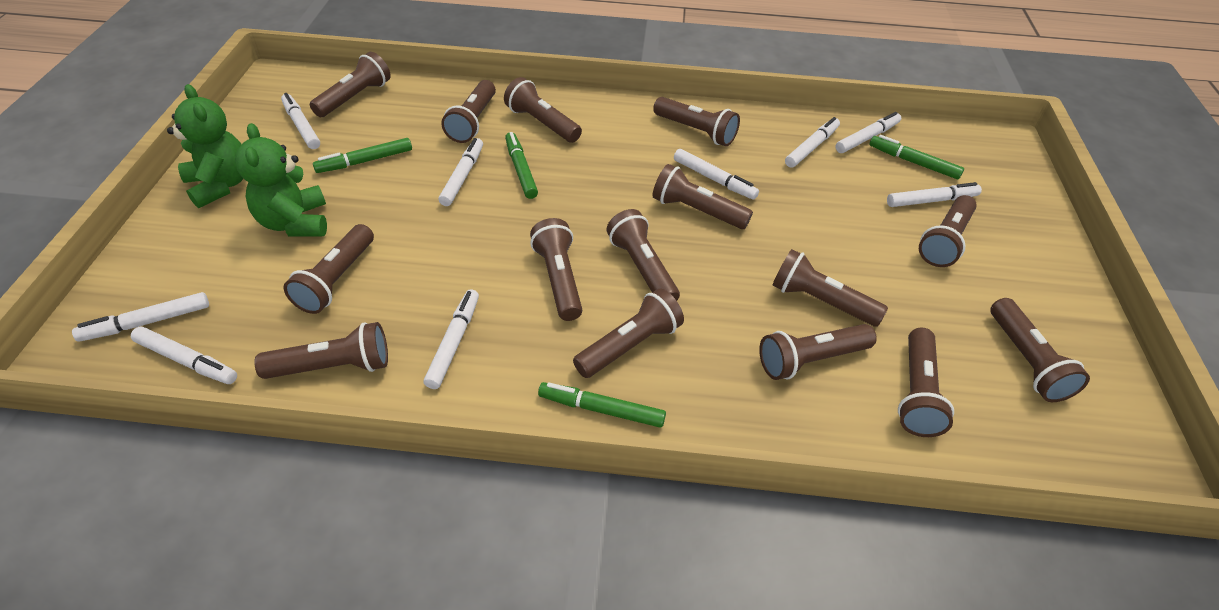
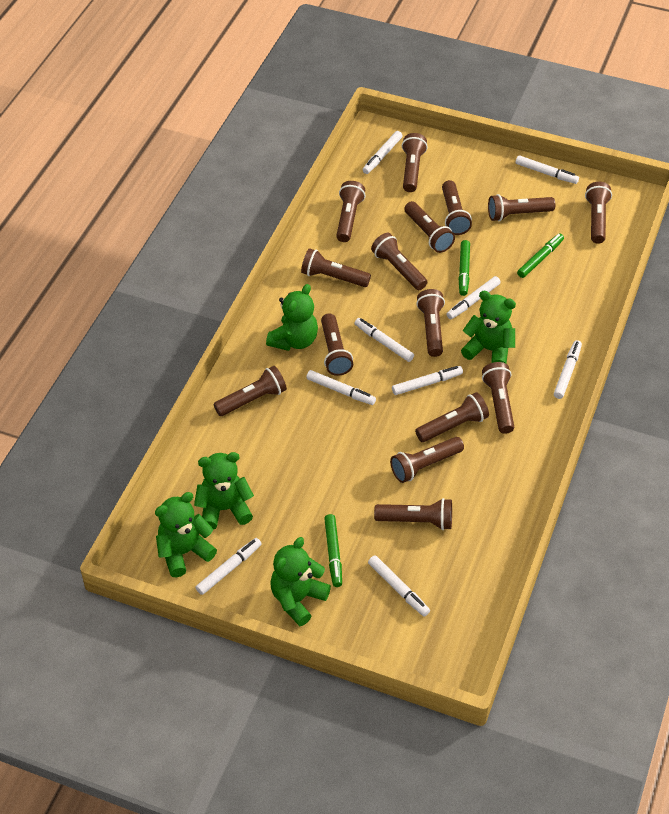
green marker: [313,138,412,173] [505,132,538,199] [538,382,666,428] [870,135,964,179] = 4 -> [324,514,342,587] [459,240,470,296] [517,234,564,278] = 3
green teddy bear: [167,84,243,208] [235,123,327,236] = 2 -> [155,492,217,578] [194,452,254,529] [266,284,318,351] [270,537,331,626] [461,291,516,363] = 5

